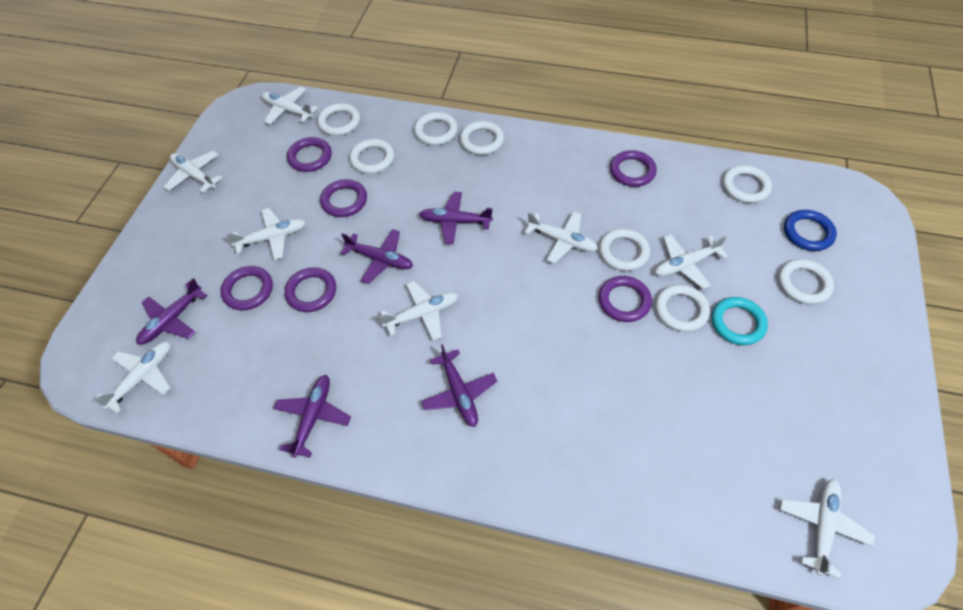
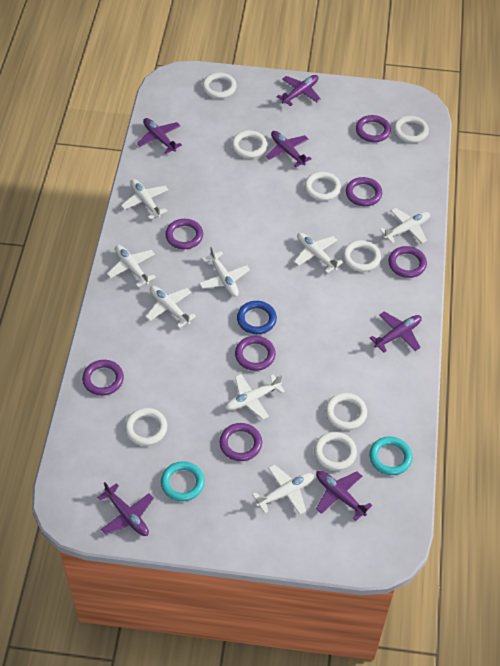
purple plane: [136,278,207,345] [273,375,351,458] [340,229,413,284] [419,192,493,244] [421,344,497,427] = 5 -> [97,482,154,536] [137,118,182,154] [266,131,312,167] [277,75,321,106] [316,471,372,521] [370,311,422,352] = 6
purple ring: [221,266,273,310] [285,267,336,312] [287,137,332,172] [320,179,367,217] [598,276,652,322] [610,150,657,187] = 6 -> [82,360,124,396] [165,219,203,249] [219,423,262,461] [235,336,276,371] [346,177,382,206] [356,115,391,142] [388,246,427,278] = 7
turquoise ring: [712,297,768,345] = 1 -> [161,461,205,501] [369,436,412,475] = 2

